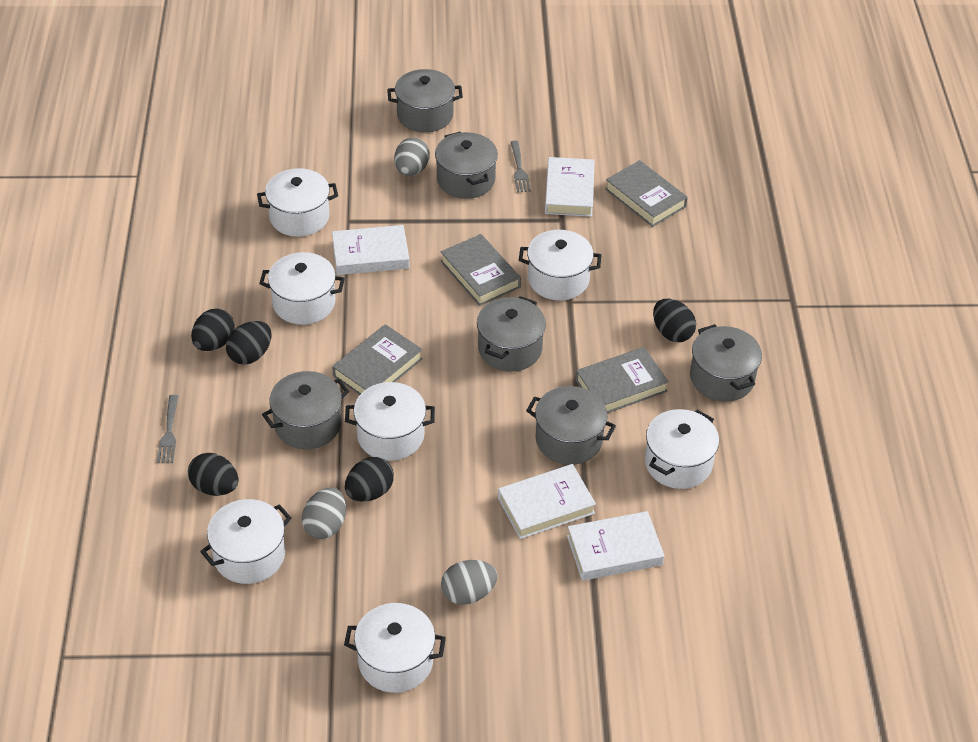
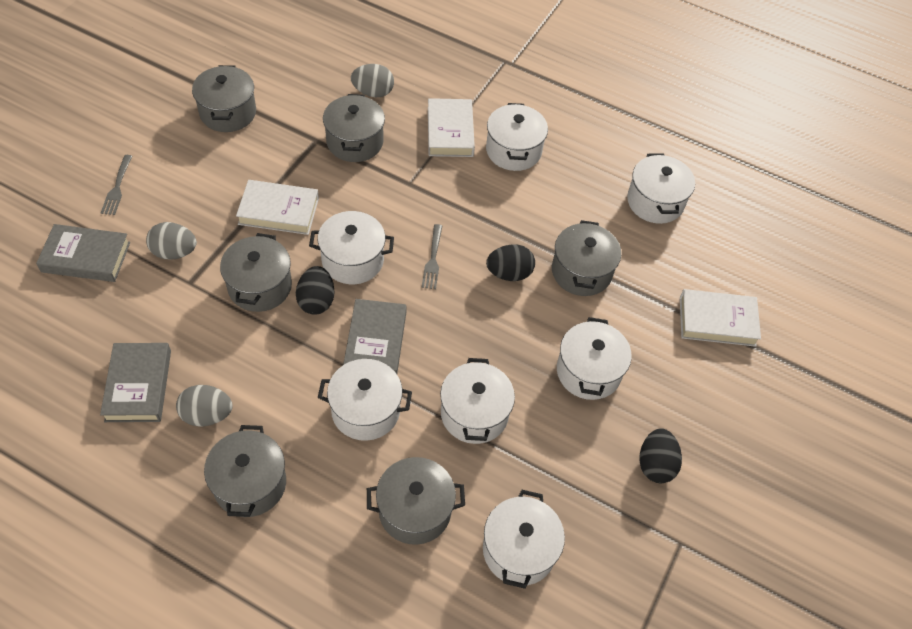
black egg: [188,453,239,496] [191,309,235,351] [226,321,272,365] [345,457,394,501] [653,299,696,342] = 5 -> [296,266,335,314] [486,244,535,281] [639,428,682,483] = 3
grey book: [332,324,423,395] [440,234,521,306] [575,347,669,413] [605,160,688,227] = 4 -> [36,224,130,282] [100,343,171,422] [343,299,407,374] = 3
white book: [332,225,409,275] [498,464,596,539] [545,157,595,217] [567,511,665,581] = 4 -> [236,180,319,235] [428,98,475,157] [680,289,761,347] = 3

